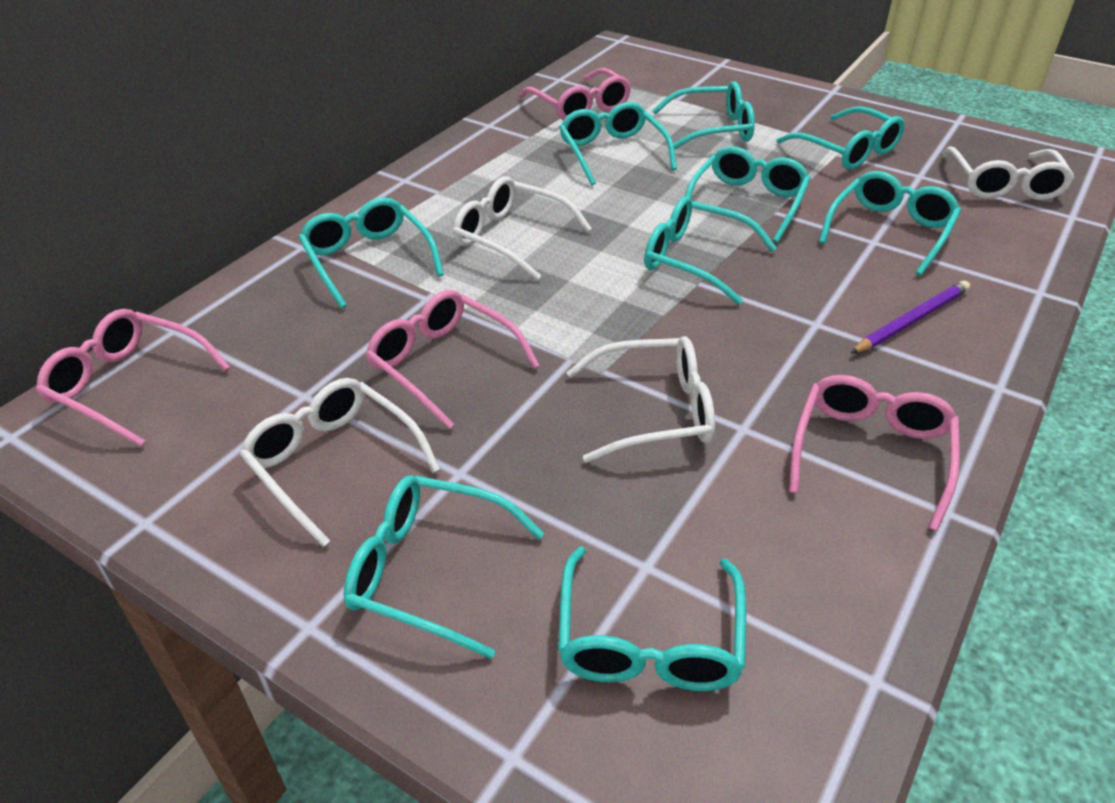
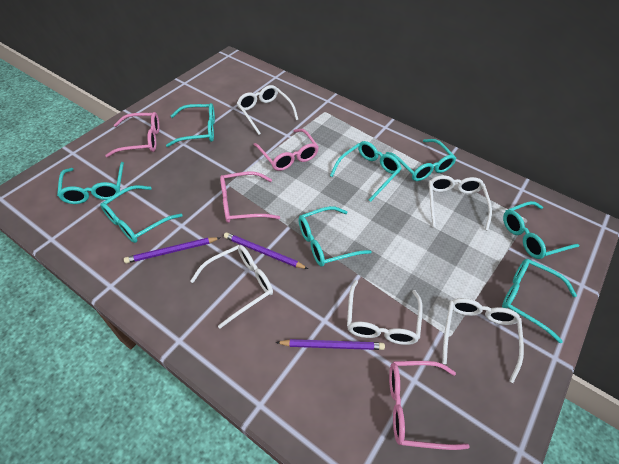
purple pencil: [851,280,970,354] = 1 -> [124,237,220,264] [224,233,308,269] [276,339,385,350] = 3
turquoise glasses: [298,197,444,308] [344,475,544,659] [558,546,746,691] [559,102,677,186] [644,196,777,305] [652,81,755,150] [685,146,811,243] [776,106,905,170] [819,171,961,276] = 9 -> [57,162,124,204] [100,185,182,243] [166,103,215,147] [299,206,372,267] [330,141,402,202] [386,139,456,181] [502,259,577,343] [503,201,579,259] = 8
white glasses: [240,378,440,547] [453,176,592,280] [566,336,715,463] [942,147,1075,200] = 4 -> [191,245,273,329] [237,85,299,135] [347,280,422,345] [428,175,492,231] [442,298,524,383] = 5

